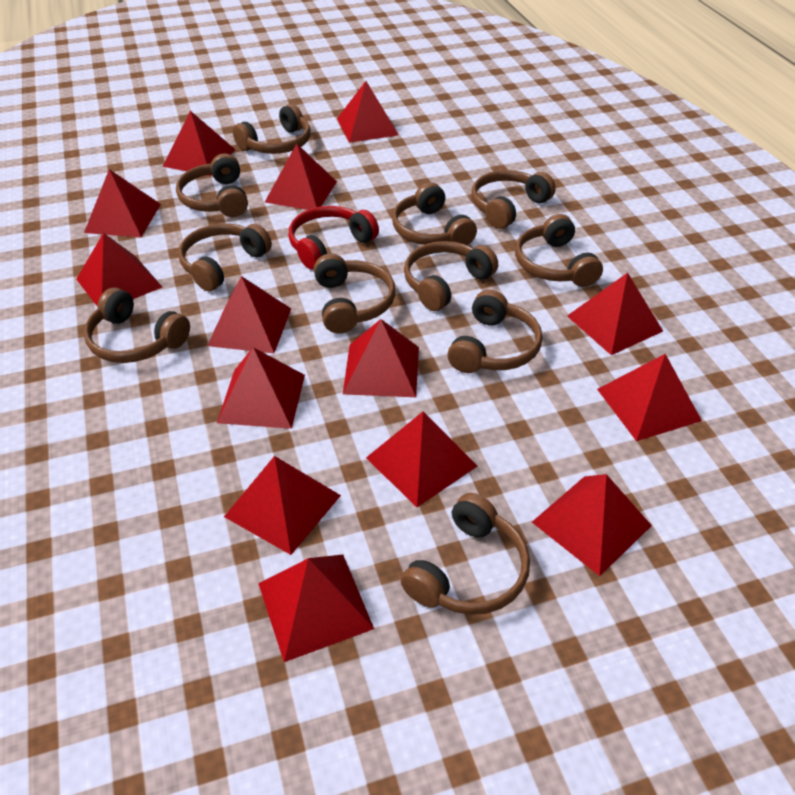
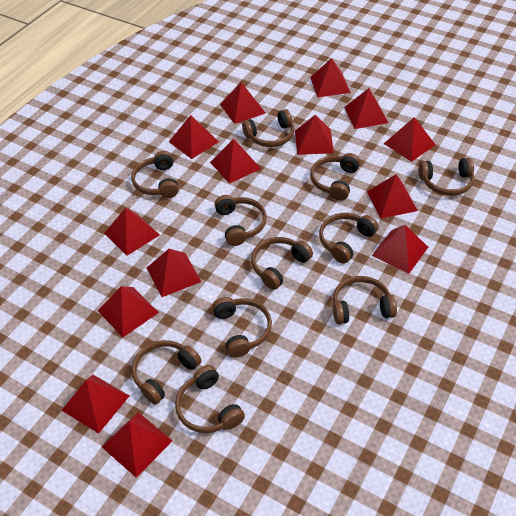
red headphones: [288,206,379,270] = 1 -> none = 0

